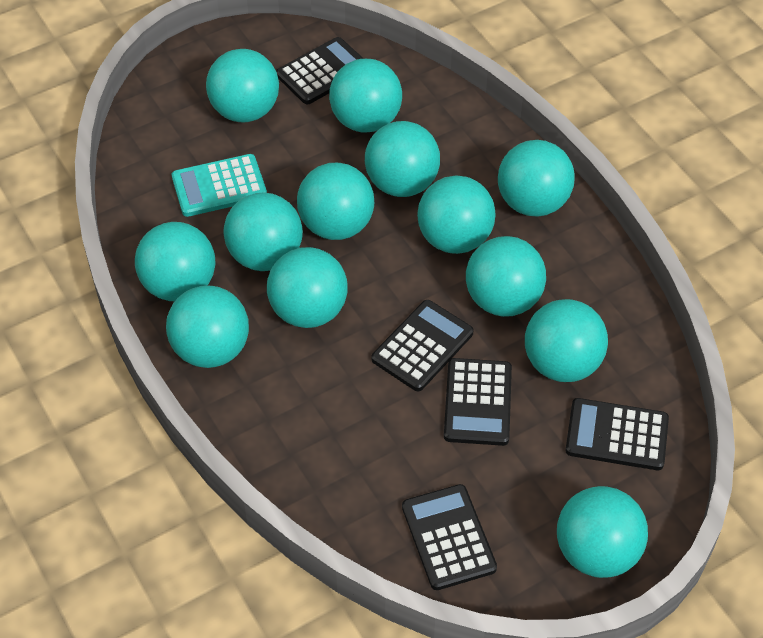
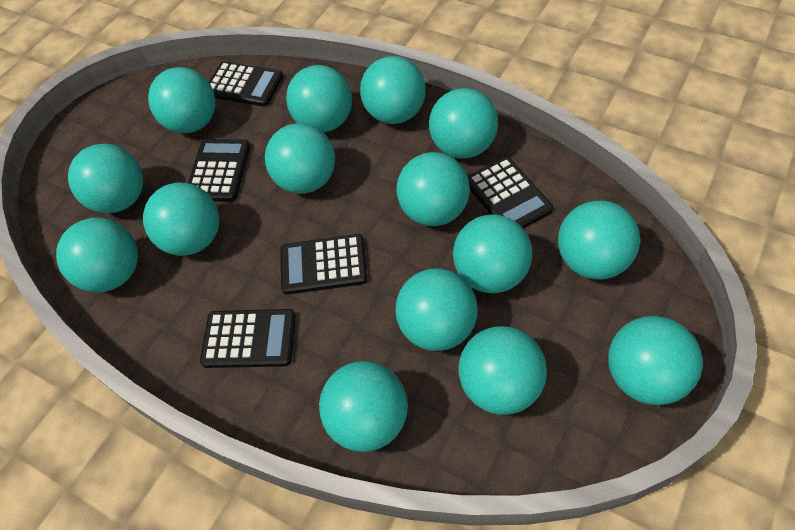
turquoise ball: [135,222,215,301] [166,285,249,368] [206,49,279,122] [224,192,303,271] [267,247,347,328] [297,163,374,240] [329,59,402,133] [365,121,440,197] [417,175,496,254] [466,236,546,317] [498,140,575,217] [525,299,608,382] [557,486,648,578] = 13 -> [56,218,138,292] [68,144,143,213] [143,183,219,256] [148,67,216,133] [265,123,335,194] [286,65,352,133] [319,361,408,452] [360,56,426,124] [395,268,478,351] [396,152,470,226] [429,88,498,159] [453,214,532,293] [458,326,547,415] [558,201,640,280] [608,316,703,405] = 15
turquoise calculator: [172,154,267,217] = 1 -> none = 0

